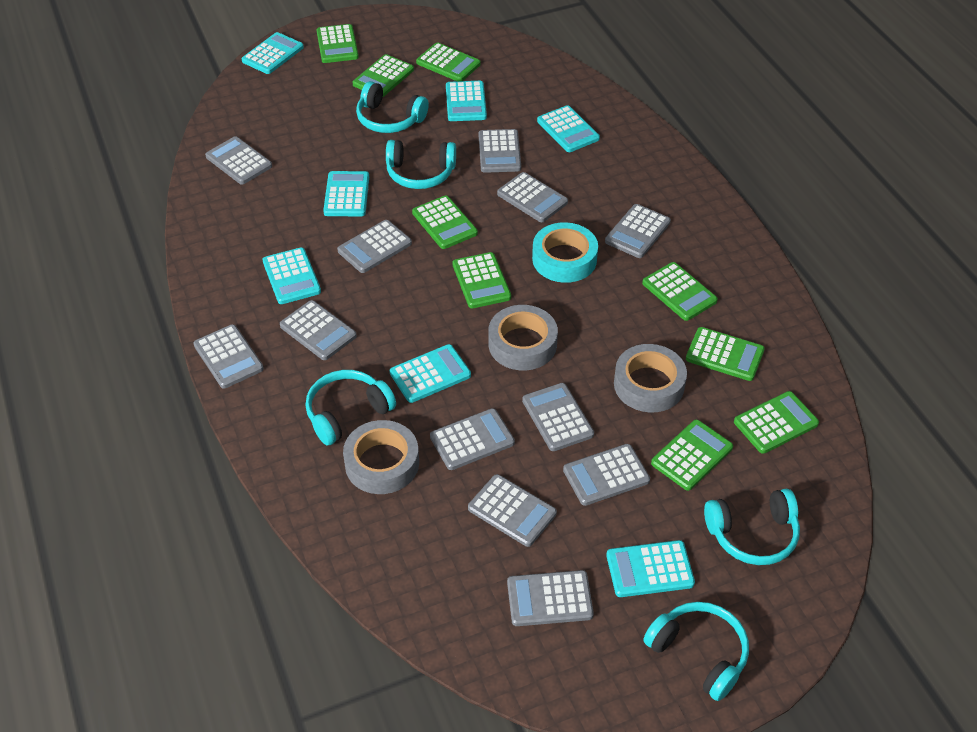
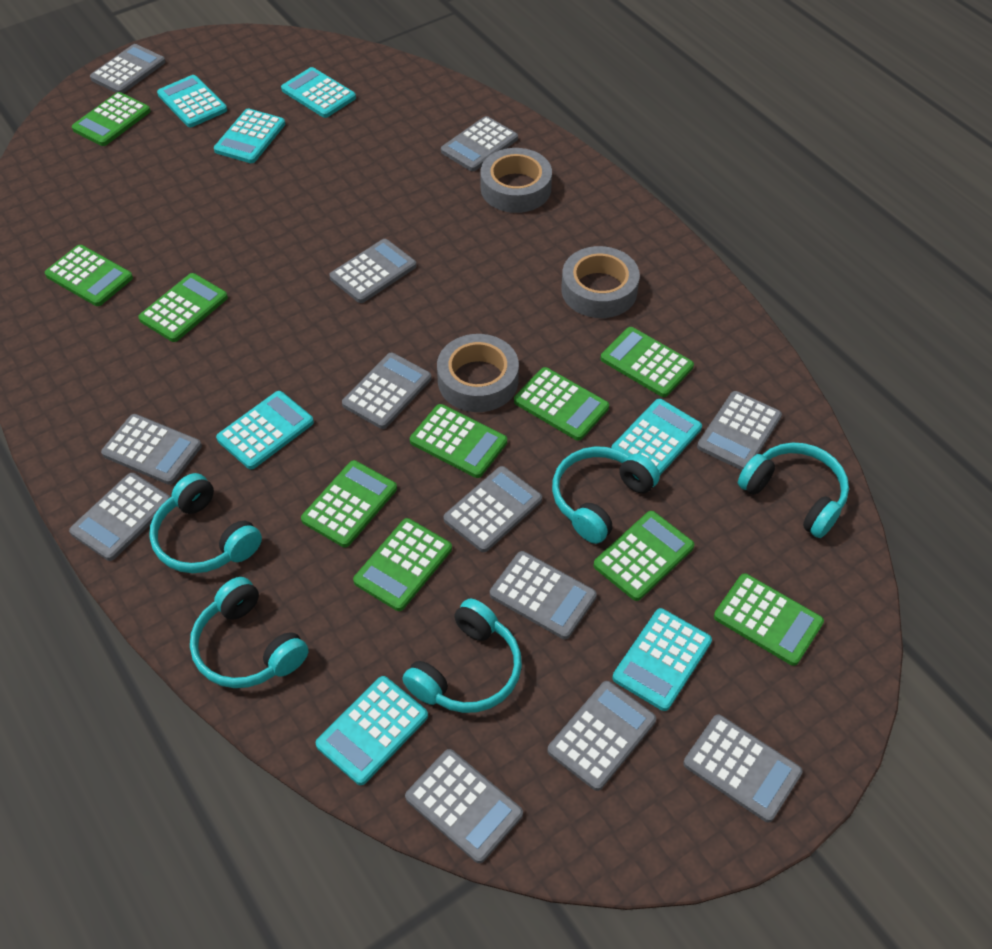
green calculator: [317,24,359,63] [353,54,414,97] [412,195,478,249] [416,43,481,81] [453,252,511,308] [642,262,718,321] [651,420,733,491] [686,327,765,381] [734,391,819,454] = 9 -> [45,245,133,306] [72,92,150,146] [138,273,228,342] [301,460,397,547] [353,518,452,611] [410,404,507,478] [514,367,609,441] [593,511,694,601] [600,327,694,397] [714,573,824,666] = 10
turquoise tape: [532,222,598,283] = 1 -> none = 0

